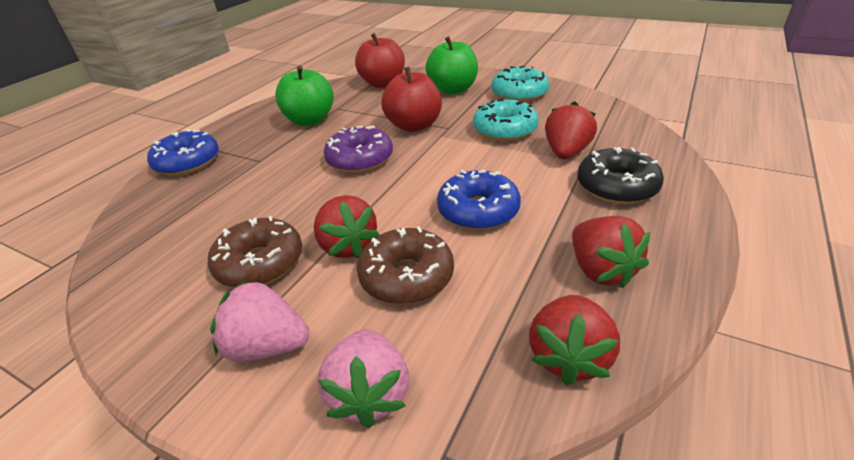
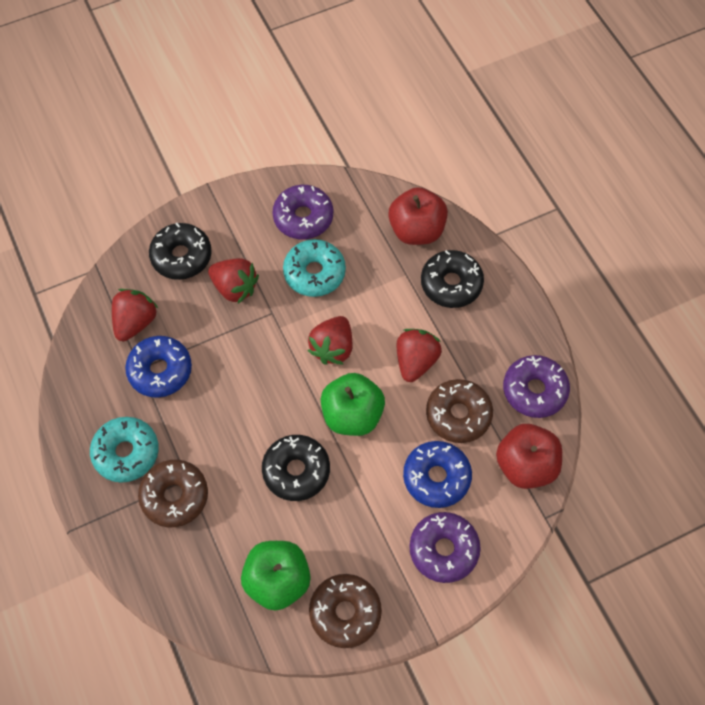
black donut: [577,147,664,204] = 1 -> [149,223,212,280] [262,435,330,501] [421,250,484,308] = 3
brown donut: [208,216,302,288] [357,226,454,305] = 2 -> [138,460,208,527] [309,574,382,648] [426,379,493,443] = 3
pink strawberry: [210,280,309,362] [317,329,409,428] = 2 -> none = 0
purple donut: [324,126,393,173] = 1 -> [273,185,333,239] [409,512,481,583] [503,355,570,418] = 3

